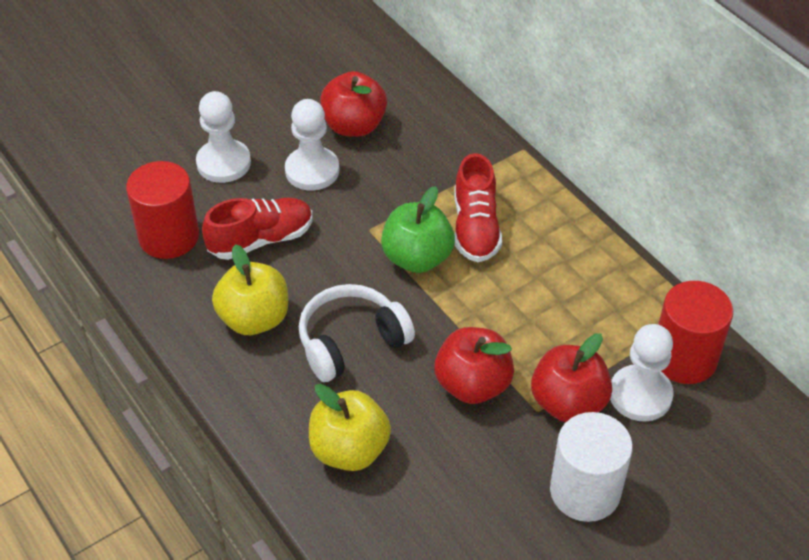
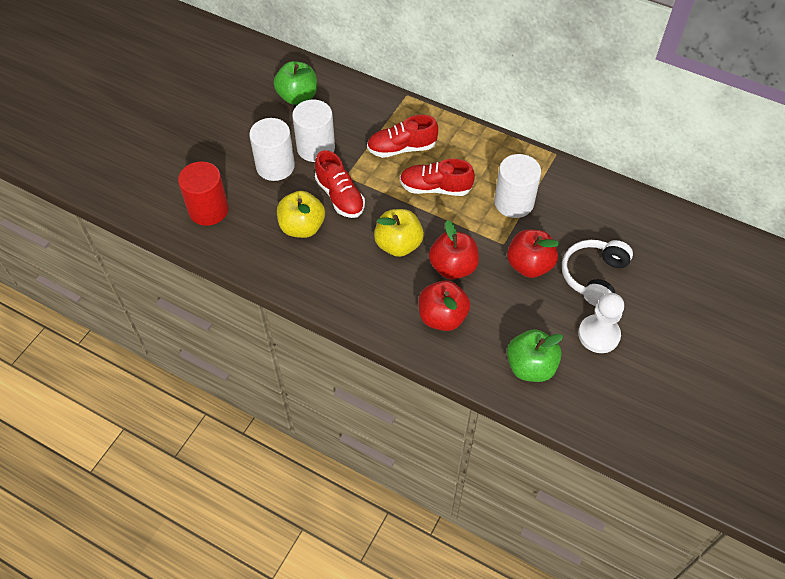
green apple: [381,186,455,273] = 1 -> [274,61,317,105] [507,329,563,382] = 2
red cylinder: [126,161,199,259] [658,281,733,384] = 2 -> [178,161,229,226] = 1
red shoe: [202,198,313,260] [454,153,502,262] = 2 -> [315,150,365,218] [367,115,438,158] [400,159,475,196] = 3
white cylinder: [550,412,633,522] = 1 -> [249,118,295,181] [292,100,335,162] [494,154,541,218] = 3
white pawn: [196,91,251,183] [285,99,340,191] [610,324,674,421] = 3 -> [578,293,624,353] = 1

